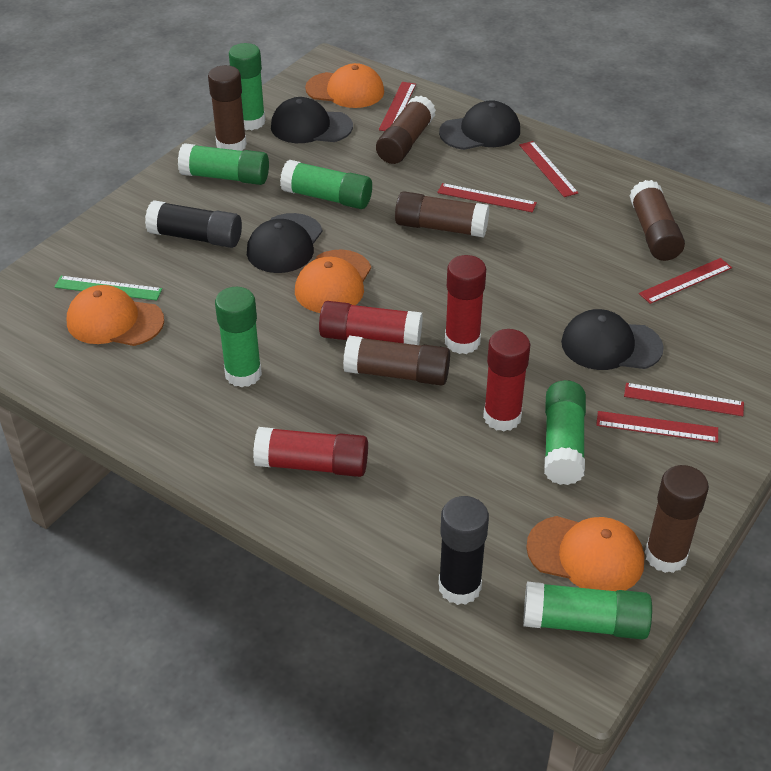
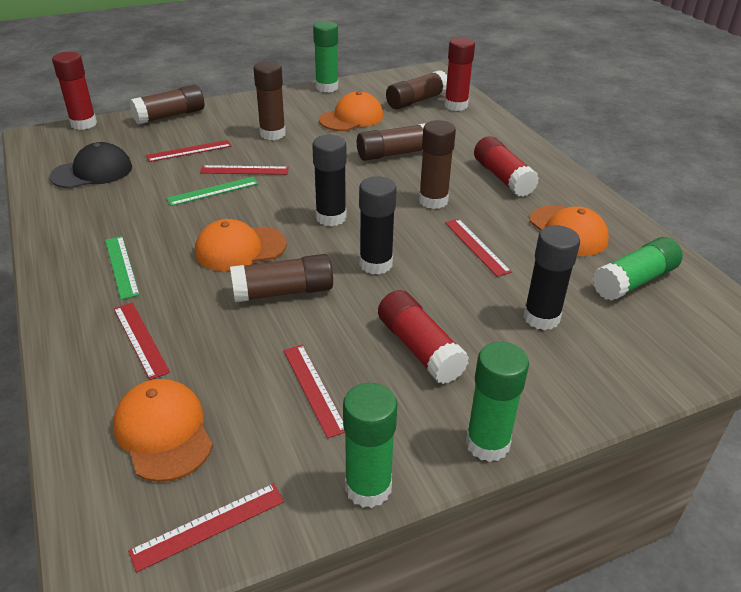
black cap: [247,213,322,273] [271,97,353,143] [439,100,520,150] [561,309,664,370] = 4 -> [50,142,132,189] = 1
black glue stick: [145,200,242,248] [438,496,489,605] = 2 -> [312,135,347,226] [359,176,397,274] [523,225,580,330] = 3
green glue stick: [178,143,269,185] [215,287,262,388] [229,43,265,130] [280,160,372,209] [523,582,652,640] [544,380,586,485] = 6 -> [313,21,338,92] [343,383,398,508] [466,342,529,462] [592,237,683,301] = 4
green ruler: [55,276,162,300] = 1 -> [105,236,140,300] [166,177,259,206] = 2

